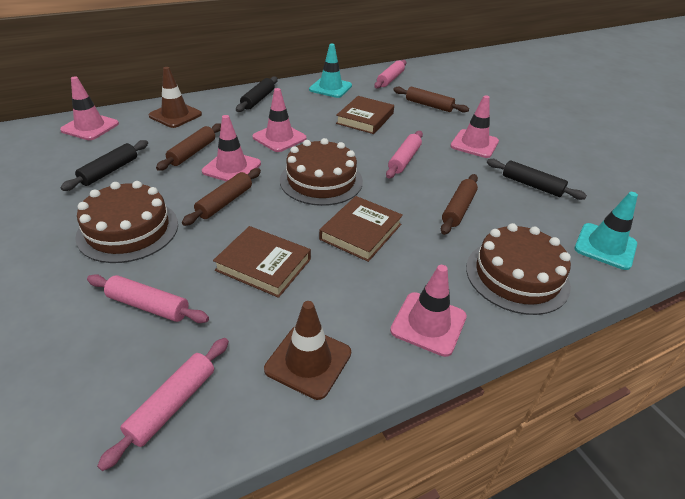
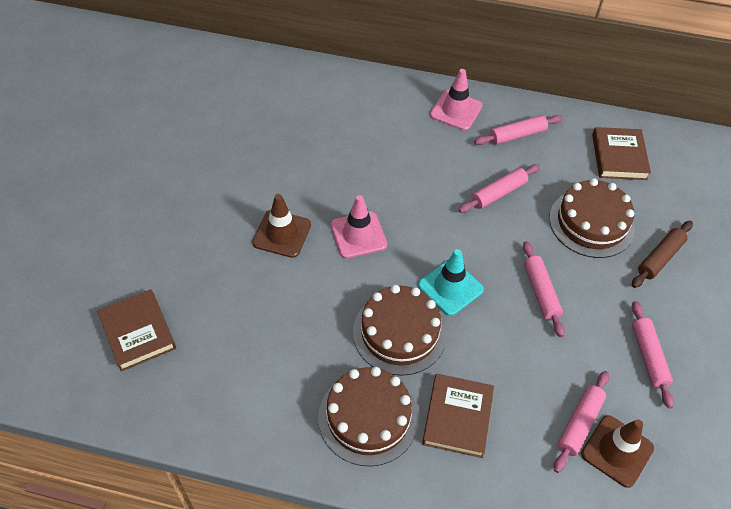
black rolling pin: [60,140,148,191] [236,76,278,112] [487,159,587,200] = 3 -> none = 0
brown rolling pin: [156,123,221,171] [182,168,261,226] [393,87,469,112] [441,174,478,235] = 4 -> [632,221,693,288] = 1
pink rolling pin: [87,274,209,323] [97,338,229,471] [374,60,407,89] [386,131,423,179] = 4 -> [459,164,540,213] [474,115,563,145] [523,241,565,337] [554,371,609,473] [631,301,674,409] = 5
pink traffic cone: [60,77,119,140] [202,115,261,181] [252,88,307,152] [390,265,467,357] [450,95,499,158] = 5 -> [331,195,387,258] [430,69,483,131] = 2
turquoise traffic cone: [309,44,352,98] [574,192,638,270] = 2 -> [418,249,484,316] = 1

